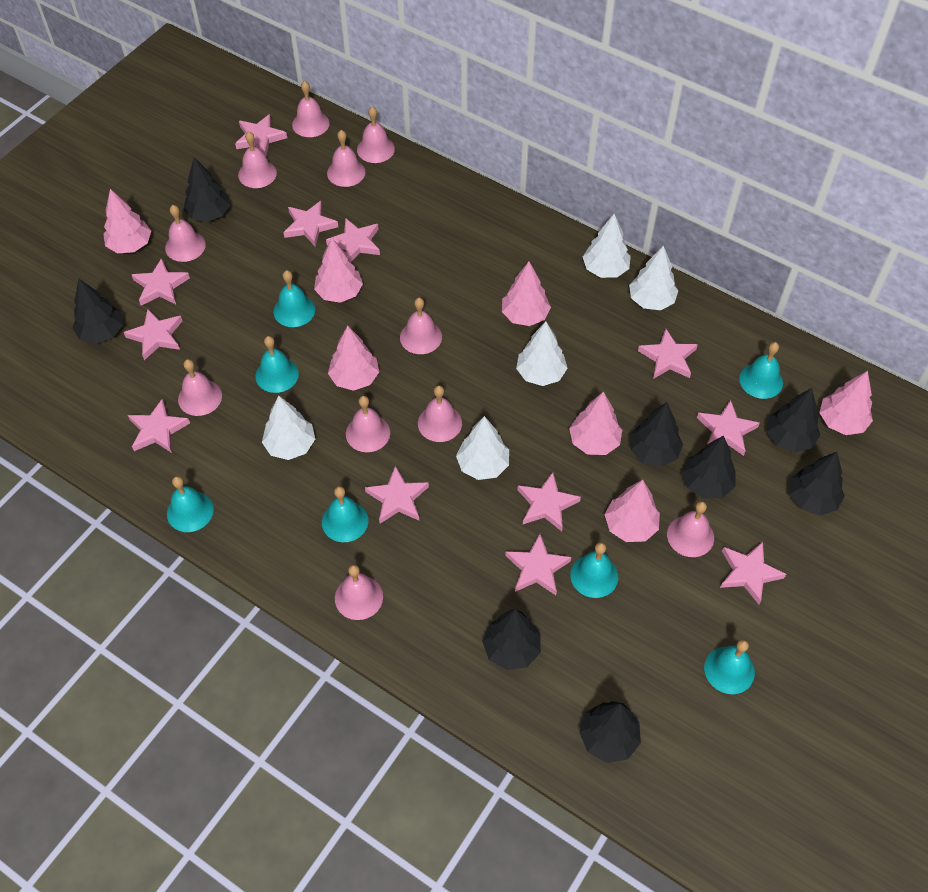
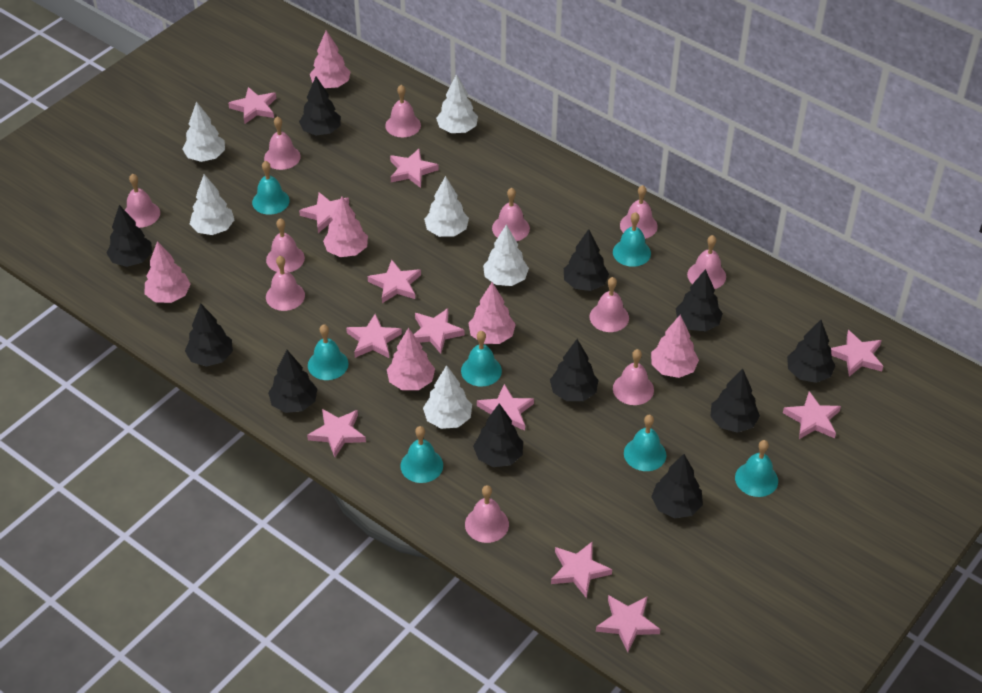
black tree: [73,279,123,343] [183,157,230,222] [482,609,541,670] [579,701,641,763] [630,402,683,466] [682,435,736,499] [767,388,820,452] [789,452,845,515] = 8 -> [107,205,152,267] [185,303,233,367] [268,350,317,413] [299,77,341,135] [473,403,523,467] [550,339,598,401] [564,229,609,291] [651,454,703,518] [676,269,723,332] [710,369,760,433] [787,320,836,383] = 11
pink tree: [103,189,151,253] [314,238,363,303] [328,326,379,391] [502,262,551,326] [569,392,622,455] [605,480,660,542] [819,371,873,435] = 7 -> [145,241,191,303] [310,30,350,88] [323,196,368,257] [387,328,435,390] [468,282,516,344] [651,315,699,378] = 6
white tree: [262,396,315,460] [456,416,509,480] [516,321,567,386] [583,214,631,278] [629,245,678,310] = 5 -> [182,102,225,162] [190,174,234,235] [423,365,472,429] [424,176,469,237] [436,74,478,133] [483,224,529,286] = 6

